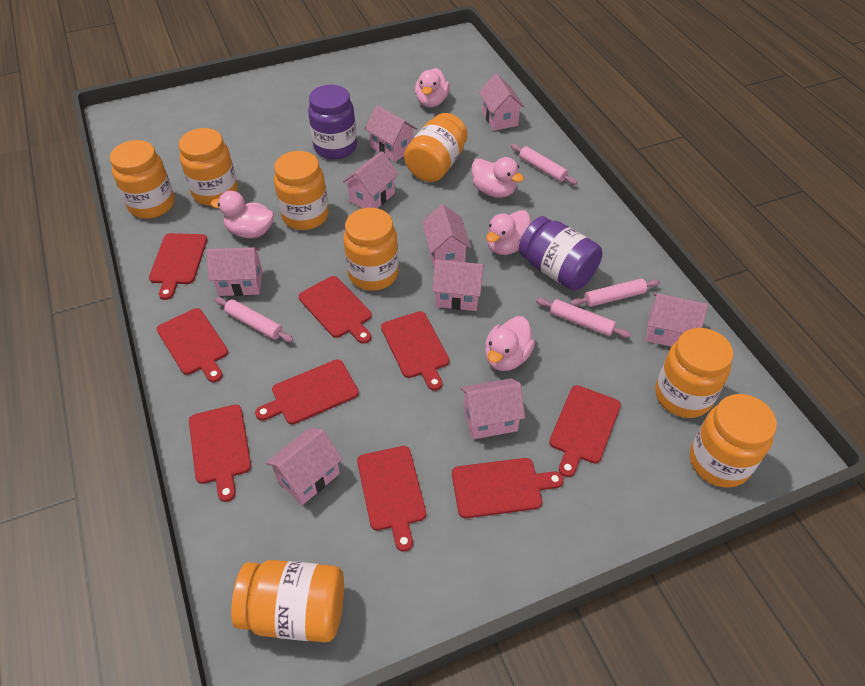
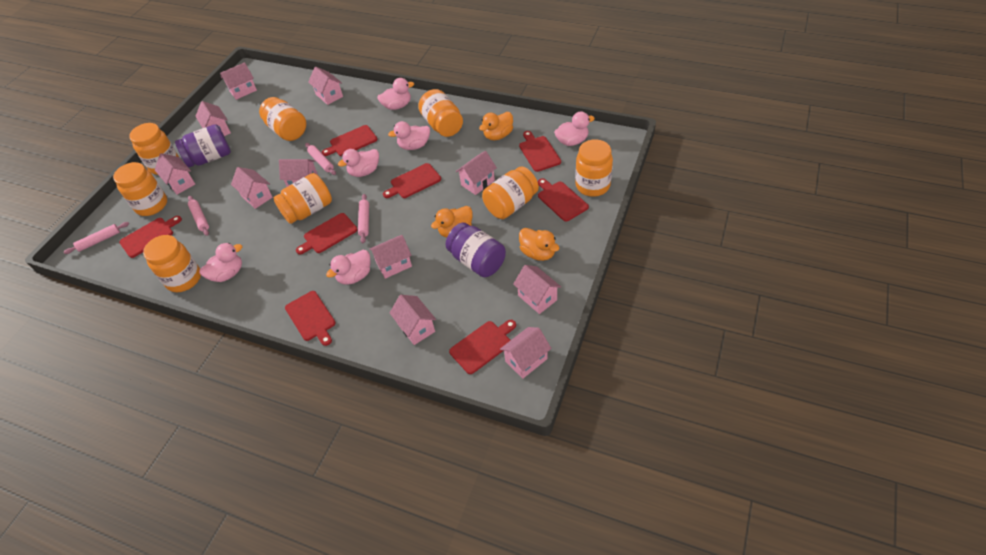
orange duck: none = 0 -> [431,206,472,237] [479,112,513,140] [519,228,559,261] = 3
pink duck: [211,191,274,238] [415,68,450,107] [472,157,524,198] [485,316,535,371] [486,210,531,255] = 5 -> [200,243,242,282] [326,250,370,285] [338,149,379,177] [377,78,414,110] [388,121,430,150] [554,112,595,146] = 6
pink house: [206,247,262,296] [266,428,343,505] [343,151,399,208] [365,105,418,162] [422,204,471,267] [432,260,484,311] [460,378,525,439] [479,73,525,131] [646,293,708,347] = 9 -> [155,153,195,195] [195,101,231,136] [220,62,257,100] [231,167,273,209] [279,159,318,187] [308,66,343,105] [369,235,412,279] [390,295,436,345] [456,151,497,195] [500,327,552,379] [513,265,561,314] = 11
red cutting board: [149,233,207,300] [157,308,228,382] [189,404,251,502] [255,360,359,425] [298,276,372,344] [357,446,426,552] [381,311,449,391] [452,458,564,518] [549,385,621,477] = 9 -> [119,216,182,258] [285,291,336,346] [296,213,358,254] [322,125,377,156] [383,163,441,198] [449,320,516,374] [519,131,561,172] [538,178,589,221] = 8

